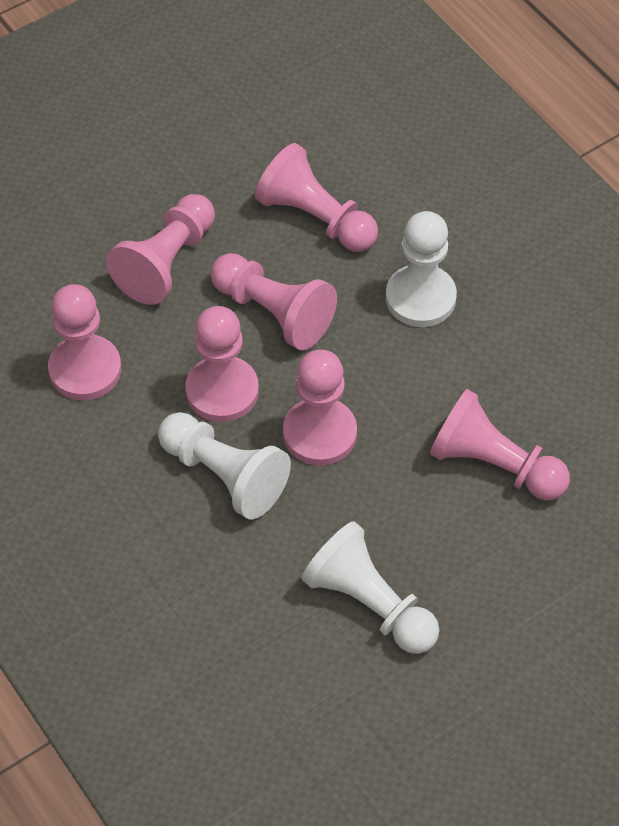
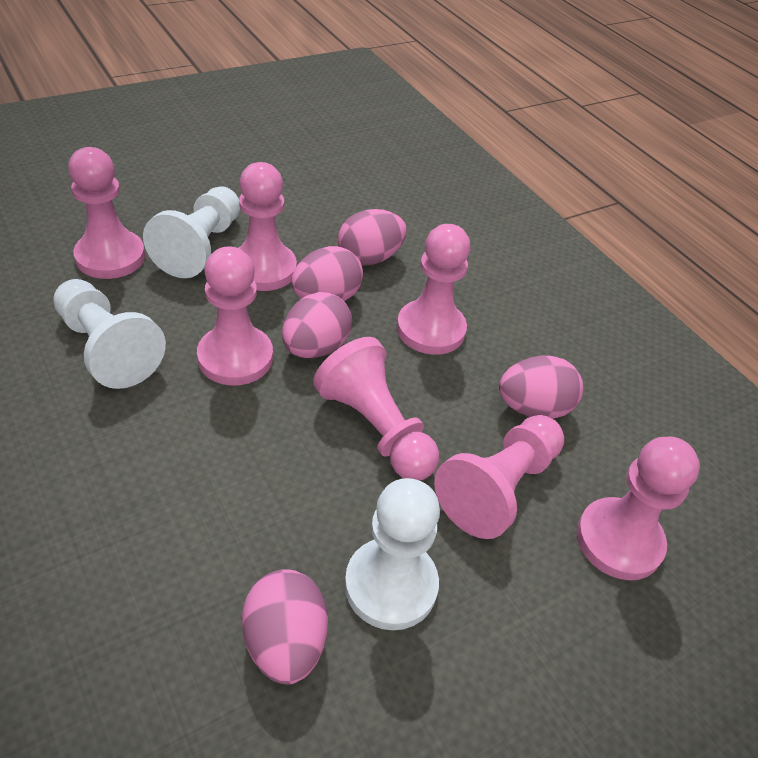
pink egg: none = 0 -> [242,569,328,685] [282,292,352,358] [291,246,363,301] [338,209,407,266] [499,356,583,419] = 5

